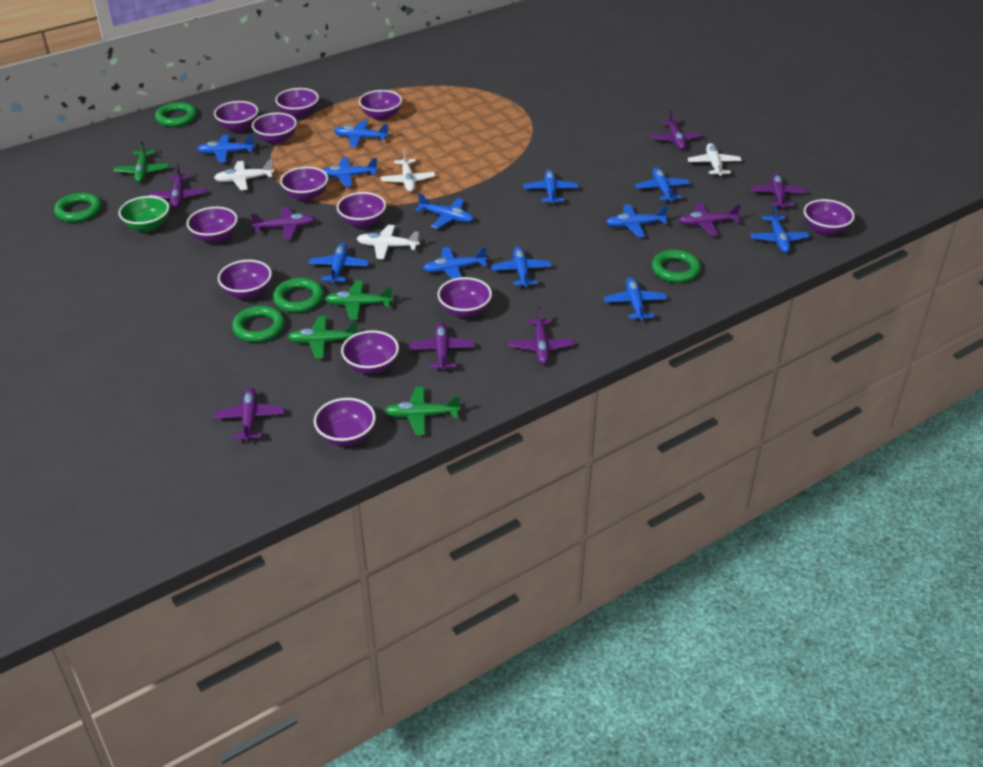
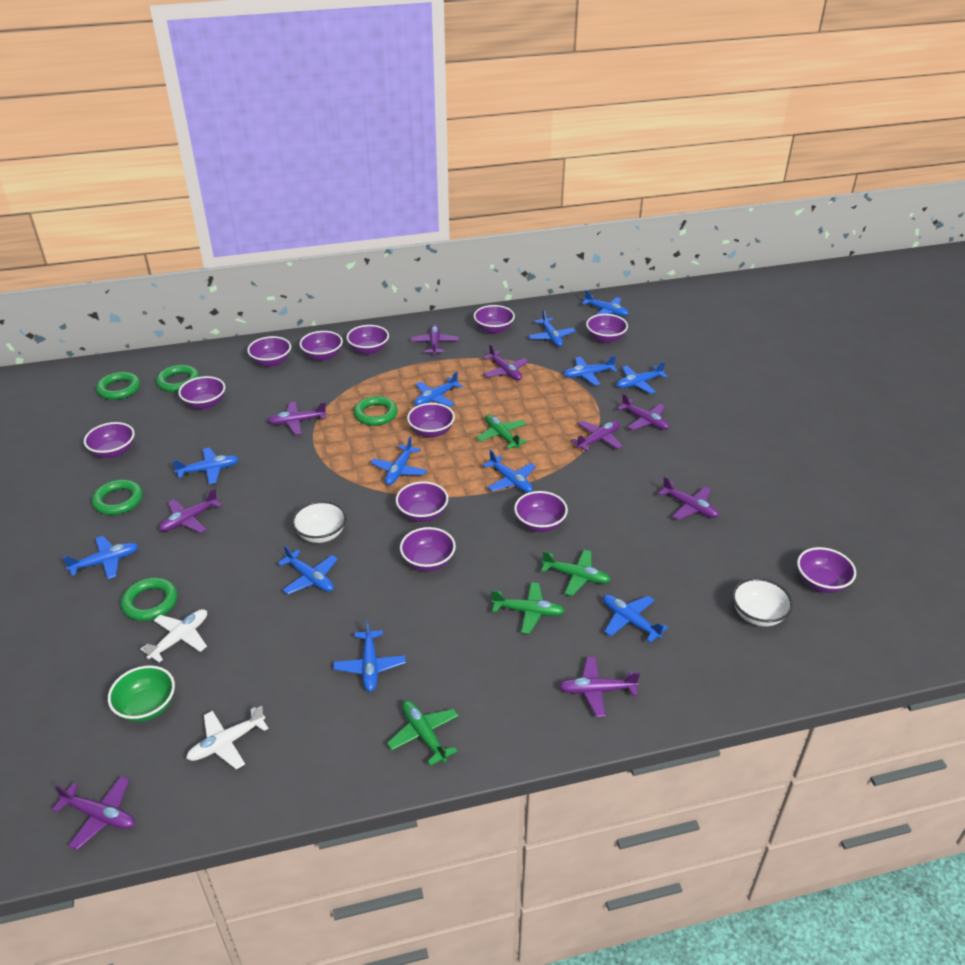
purple plane: [149,164,206,208] [213,388,284,442] [251,206,315,240] [409,323,475,370] [509,307,574,364] [651,110,703,150] [678,203,741,236] [750,173,807,208] = 8 -> [52,776,135,850] [159,488,222,533] [268,402,327,435] [410,324,459,355] [483,344,528,381] [559,657,640,717] [571,421,623,451] [617,393,669,430] [658,477,719,520] = 9
white bowl: none = 0 -> [292,501,346,543] [732,578,793,627] = 2
white plane: [214,160,274,190] [357,225,420,259] [381,149,435,192] [687,143,742,176] = 4 -> [140,609,207,662] [186,706,269,769] = 2

